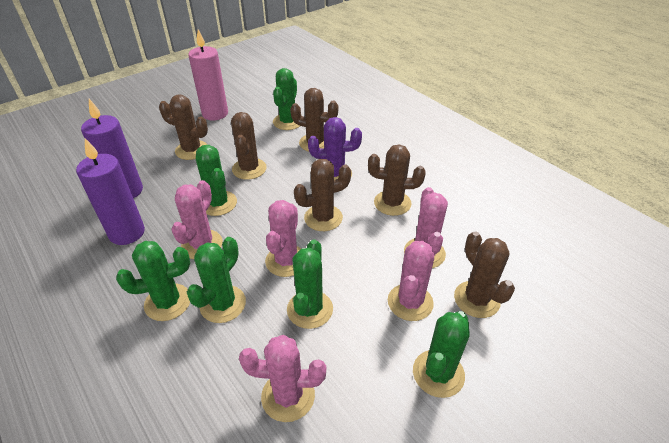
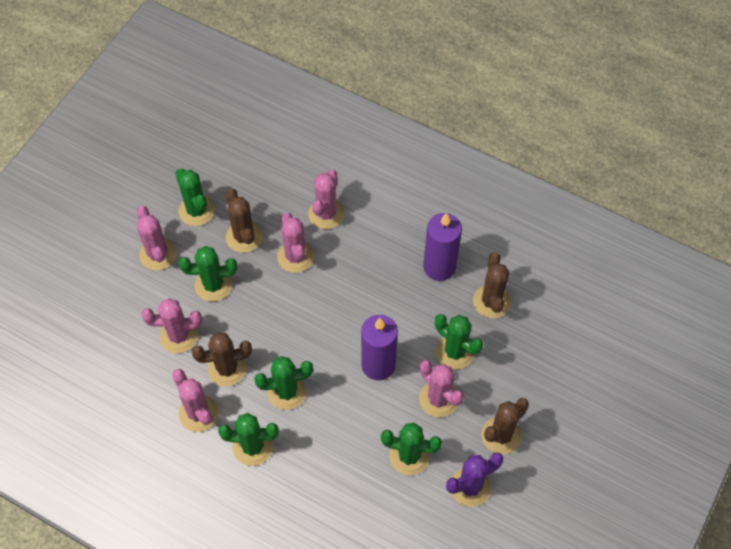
brown cactus: [159,95,208,160] [231,112,267,180] [290,88,339,152] [294,159,351,231] [368,144,426,216] [454,231,515,318] = 6 -> [192,332,252,386] [226,188,263,253] [473,252,511,318] [481,398,529,454] = 4
pink cactus: [171,180,223,259] [239,335,326,422] [265,200,301,277] [388,241,434,321] [404,187,448,268] = 5 -> [137,206,177,270] [141,298,202,353] [172,369,219,432] [277,213,314,273] [308,170,345,229] [419,360,464,418] = 6
pink candle: [188,29,228,120] = 1 -> none = 0

